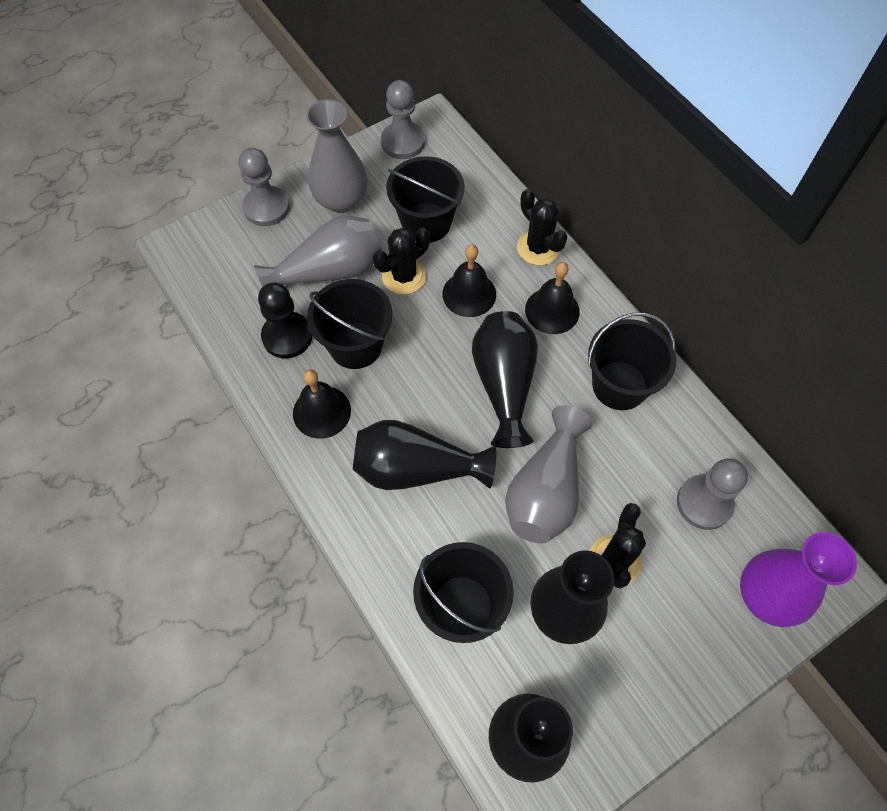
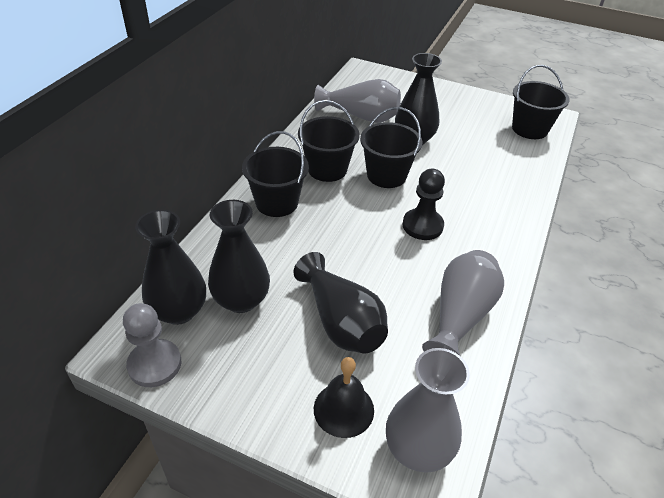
black bell: [293,369,351,439] [442,244,496,317] [525,262,580,334] = 3 -> [314,357,374,438] = 1
black cactus: [373,228,430,295] [517,189,567,265] [590,503,646,588] = 3 -> none = 0
grey pawn: [238,148,290,226] [381,80,425,159] [677,458,748,530] = 3 -> [123,303,181,387] = 1
purple vase: [740,532,857,627] = 1 -> none = 0

